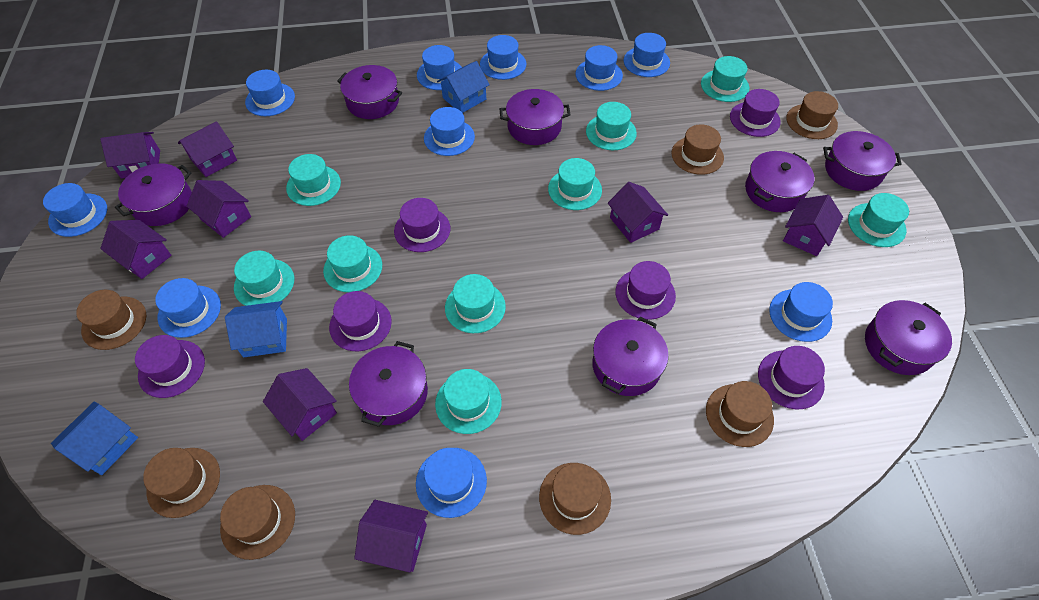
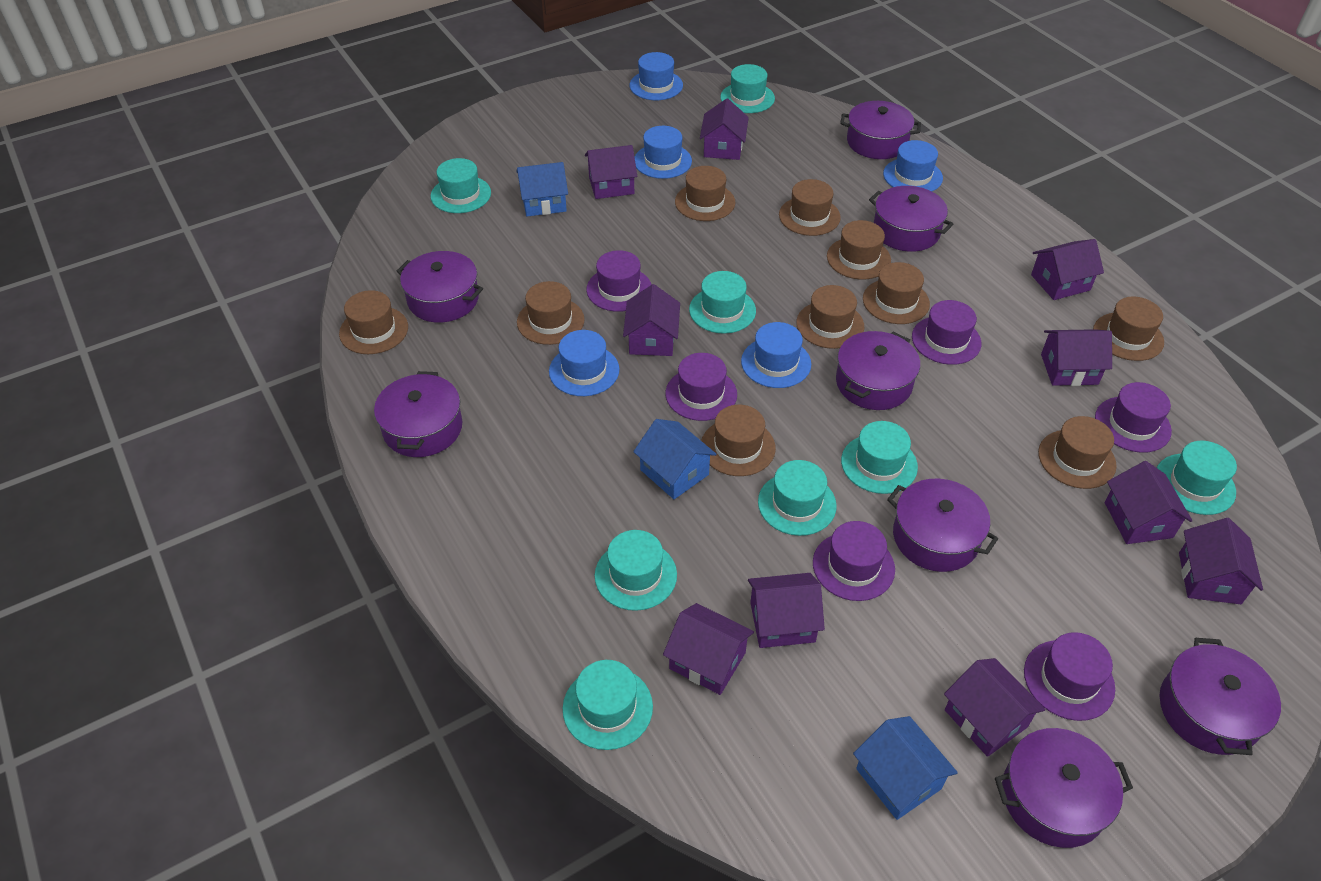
blue hat: [43,183,107,237] [155,278,221,338] [245,70,295,116] [416,448,487,518] [417,45,462,90] [424,107,475,156] [480,35,526,80] [575,45,623,91] [623,33,670,77] [769,282,833,342] = 10 -> [549,330,619,396] [629,52,683,100] [635,126,692,179] [741,322,811,388] [883,140,943,191] = 5
brown hat: [76,290,146,350] [143,448,220,518] [220,485,295,560] [539,463,611,535] [671,124,724,175] [706,381,774,447] [786,91,838,139] = 7 -> [339,290,408,354] [517,281,585,345] [675,166,735,221] [701,405,776,476] [779,179,841,236] [796,285,864,349] [827,220,891,280] [863,262,930,324] [1038,416,1117,489] [1093,297,1164,361] = 10
purple house: [100,132,160,179] [100,220,172,279] [178,121,237,177] [186,180,251,238] [263,368,337,441] [354,500,428,573] [608,182,668,243] [783,195,843,256] = 8 -> [585,145,637,199] [623,284,680,356] [663,603,754,695] [700,98,749,160] [748,573,825,648] [944,658,1045,757] [1031,239,1104,300] [1041,329,1112,386] [1105,461,1192,544] [1179,518,1263,604] = 10
turquoise hat: [234,251,294,306] [286,154,341,206] [323,235,382,292] [435,369,502,434] [445,274,506,333] [548,158,602,210] [586,102,637,150] [701,56,749,102] [848,193,909,247] = 9 -> [431,158,491,213] [563,660,653,750] [595,530,677,611] [689,271,756,334] [720,64,775,113] [758,460,837,536] [841,421,918,494] [1157,441,1237,515] = 8

